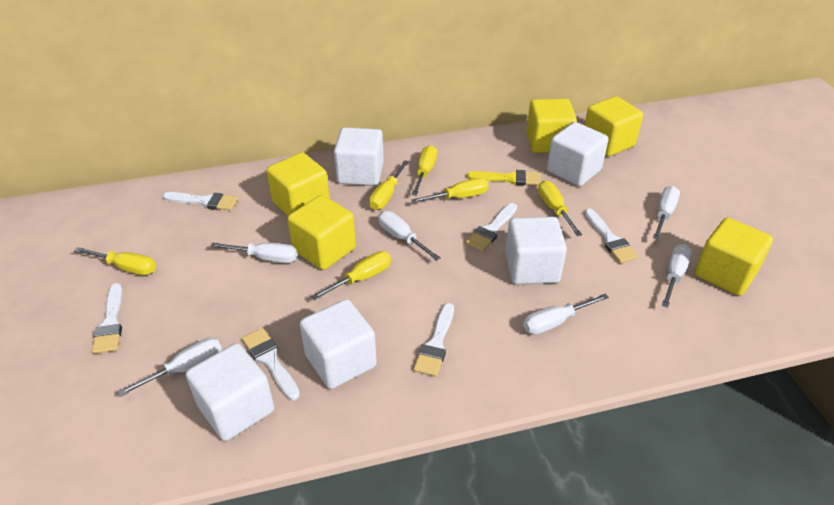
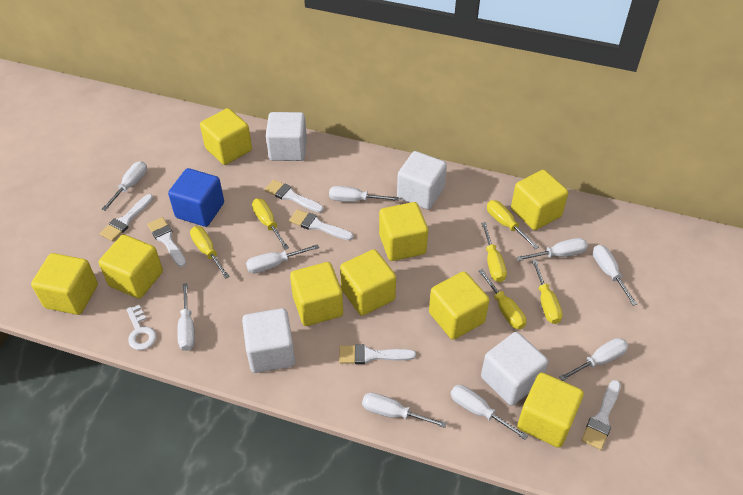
blue cube: none = 0 -> [168,168,224,227] = 1
white cube: [186,343,274,441] [300,299,377,389] [334,127,384,186] [505,217,567,285] [547,122,609,186] = 5 -> [242,308,295,373] [266,112,307,161] [397,151,447,210] [481,332,548,406] = 4
white key: none = 0 -> [126,305,156,350] = 1
white screwdriver: [118,338,222,397] [210,243,298,263] [378,211,441,261] [523,294,609,335] [653,186,680,240] [662,244,692,308] = 6 -> [102,161,147,211] [177,283,195,351] [246,244,319,273] [329,186,399,202] [362,393,447,428] [451,385,528,440] [516,238,588,261] [559,338,628,381] [593,245,637,306] = 9
yellow brush: [467,170,541,186] = 1 -> none = 0
yellow cube: [267,152,330,216] [287,195,356,270] [526,99,577,153] [584,96,643,156] [695,218,773,296] = 5 -> [31,253,98,315] [99,234,163,299] [200,108,252,165] [290,262,343,326] [340,249,396,316] [379,202,428,261] [429,271,489,340] [511,170,568,230] [517,372,584,448] = 9

